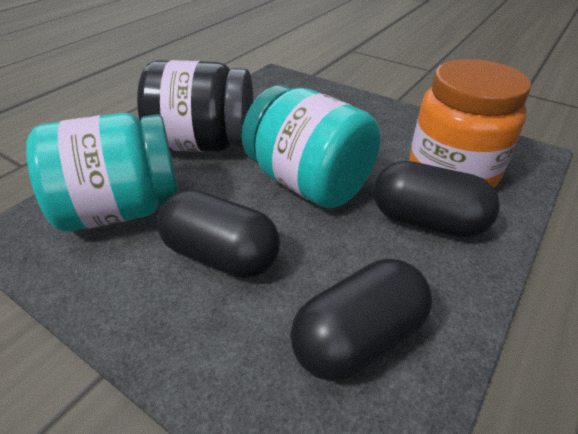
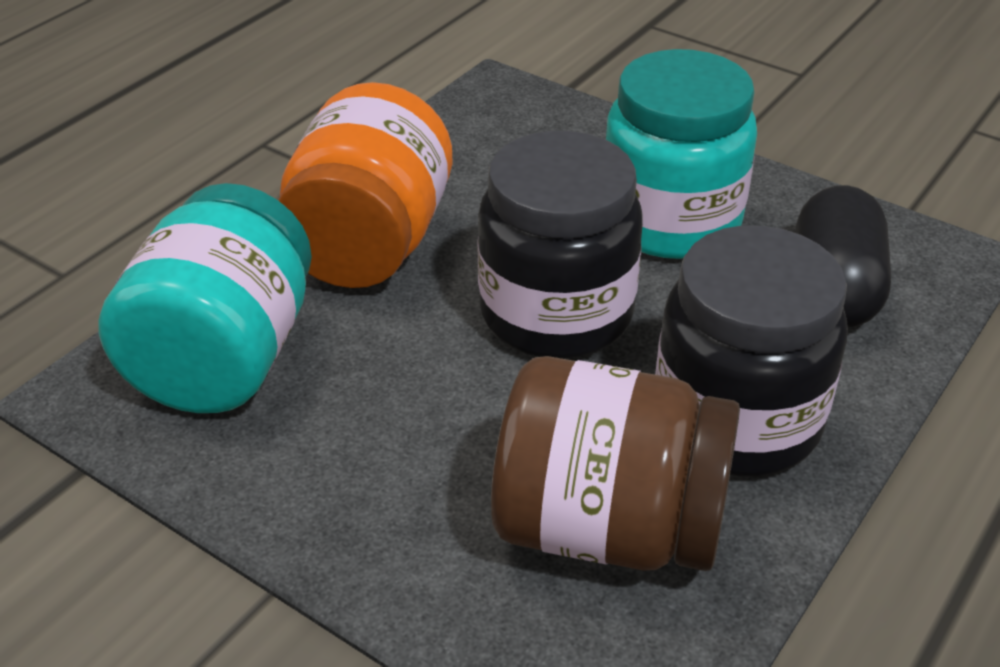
black capsule: [157,189,280,278] [290,259,432,381] [373,161,500,237] = 3 -> [796,185,891,328] = 1
black jar: [137,60,253,152] = 1 -> [477,131,643,359] [655,225,848,477] = 2
brown jar: none = 0 -> [491,356,740,571] = 1

